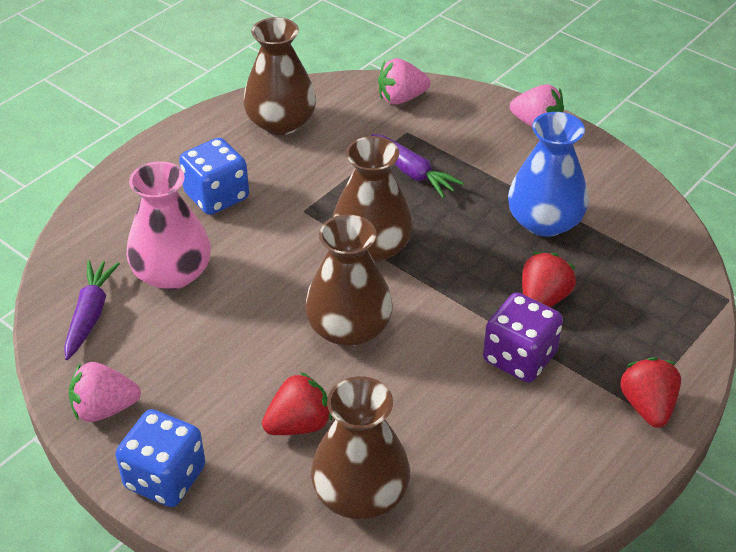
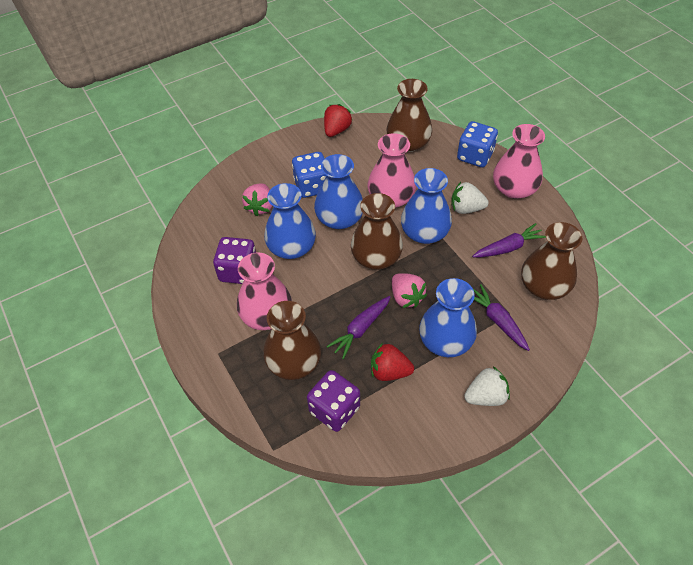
blue vase: [508,112,589,237] = 1 -> [264,183,316,259] [314,154,363,229] [401,168,452,244] [419,278,477,357] = 4
pink strawberry: [69,362,141,422] [378,58,430,105] [510,84,564,127] = 3 -> [242,184,272,216] [392,273,427,308] = 2
pink vase: [126,161,211,290] = 1 -> [237,253,292,330] [368,133,416,208] [493,124,545,199] = 3
purple carrot: [64,260,120,360] [372,134,464,198] = 2 -> [326,296,390,359] [472,223,546,257] [473,284,530,351] = 3
purple dice: [483,292,563,383] = 1 -> [213,237,256,284] [307,370,360,432] = 2
red strawberry: [262,372,332,435] [522,252,576,307] [620,357,681,428] = 3 -> [324,104,352,137] [371,343,414,381] = 2
white strawberry: none = 0 -> [451,182,489,214] [464,366,510,406] = 2

